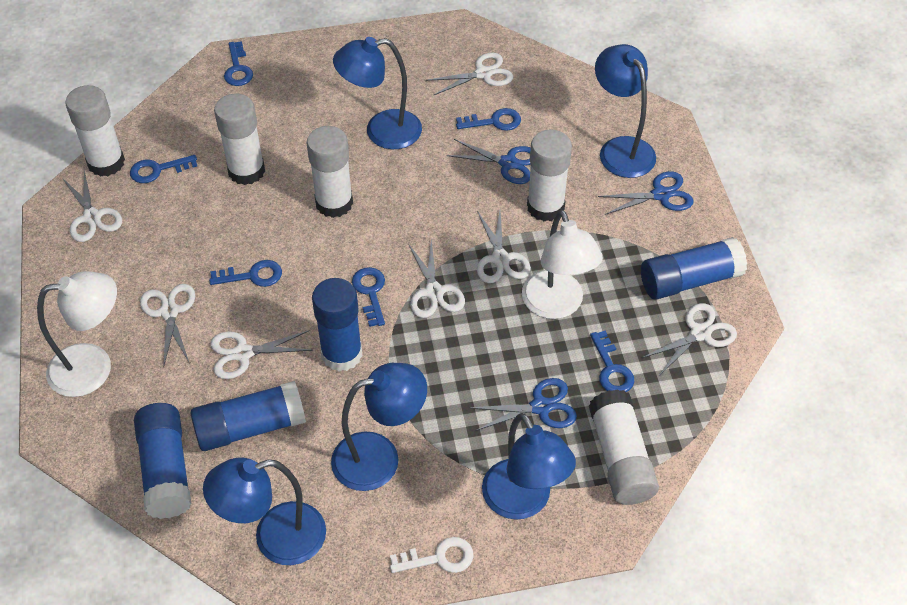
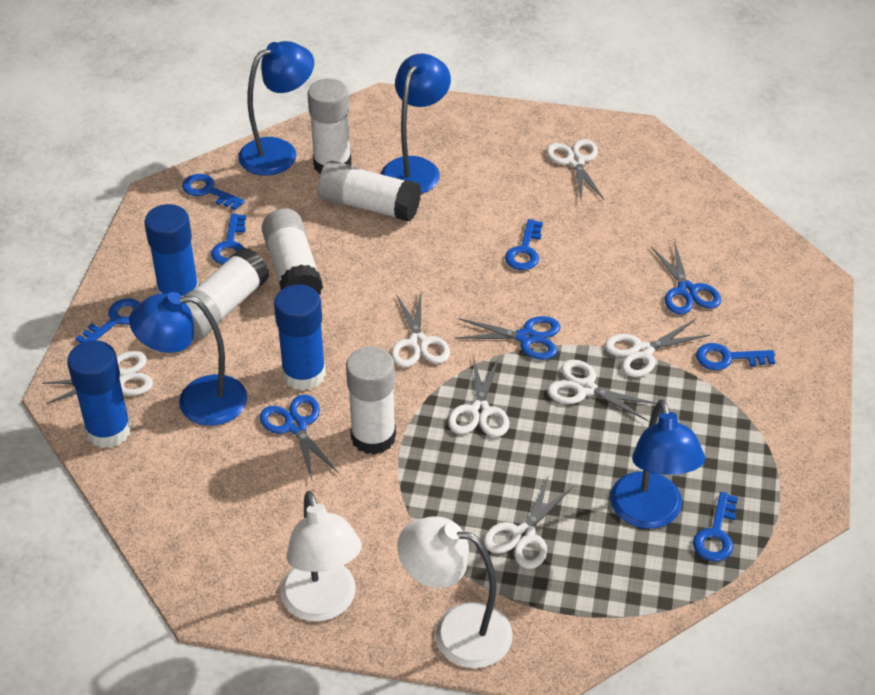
blue glue stick: [134,403,192,519] [191,381,306,451] [312,278,362,372] [641,237,747,300] = 4 -> [67,340,131,448] [144,204,199,297] [274,284,326,391] = 3
blue lamp: [203,457,326,565] [331,363,427,491] [333,37,422,149] [482,413,576,520] [595,44,656,178] = 5 -> [129,292,247,426] [238,41,314,176] [381,54,451,194] [610,399,705,529] = 4
white key: [390,537,474,573] = 1 -> none = 0

